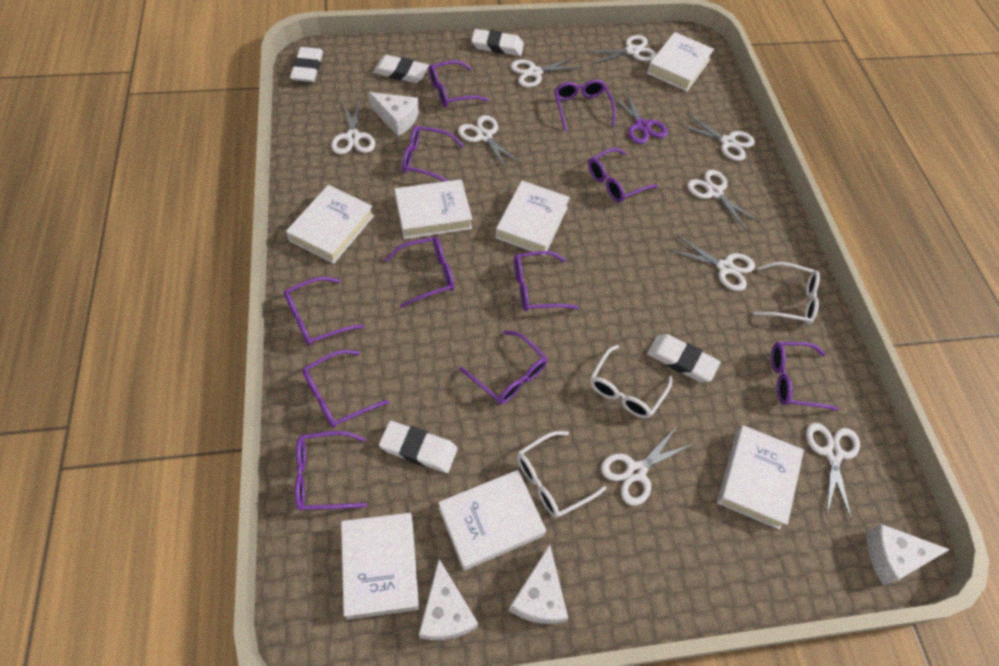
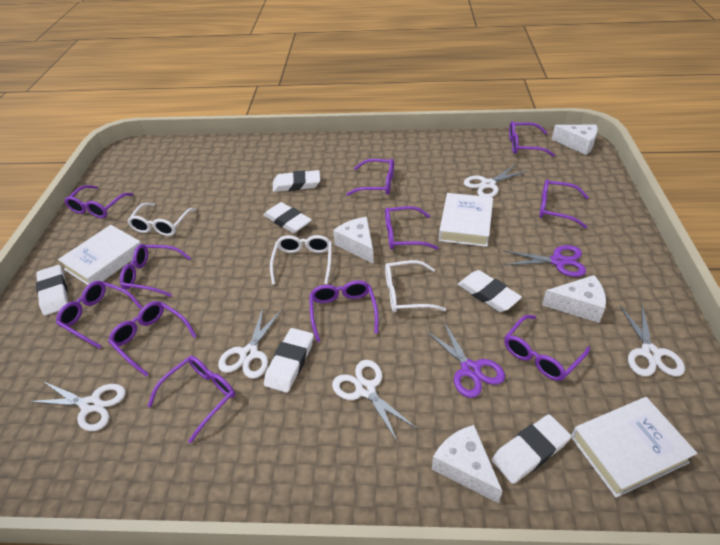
purple scissors: [611,89,668,144] = 1 -> [425,321,505,398] [503,245,586,277] = 2
white book: [286,185,374,264] [341,513,419,620] [395,179,472,239] [438,470,546,571] [495,181,570,256] [647,32,714,91] [717,425,804,530] = 7 -> [58,225,141,285] [439,193,493,247] [571,397,697,498] = 3
white eraser: [290,47,323,82] [373,55,429,83] [379,421,458,473] [471,29,524,56] [647,334,720,382] = 5 -> [36,265,68,316] [264,202,312,233] [264,328,314,393] [273,170,320,192] [458,270,522,312] [492,414,571,484] = 6
white scissors: [331,99,375,154] [458,115,523,171] [510,57,583,87] [588,35,656,64] [601,425,693,506] [669,235,755,291] [679,114,755,161] [687,170,760,231] [806,423,860,520] = 9 -> [28,381,126,431] [218,308,282,379] [332,360,418,442] [464,165,528,197] [620,305,685,376] = 5

